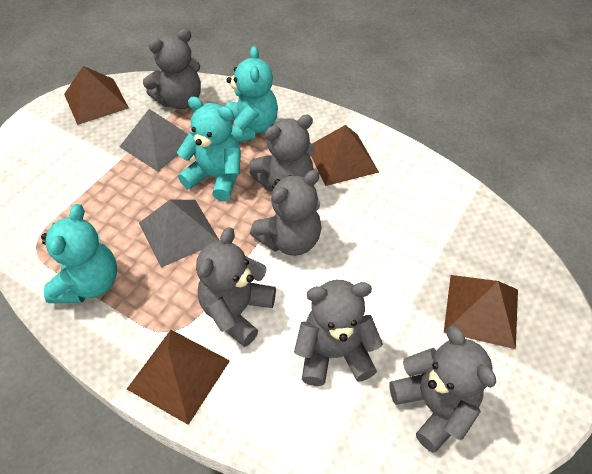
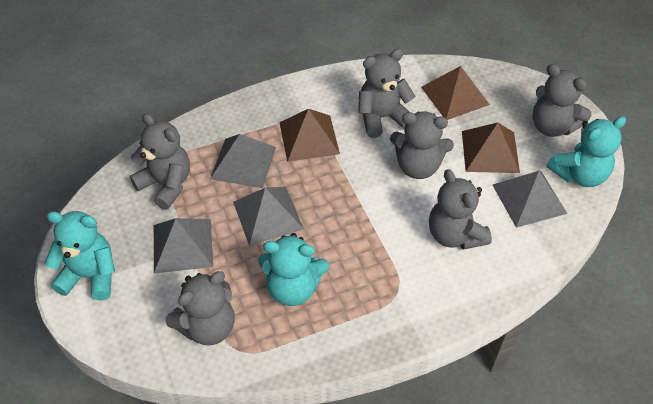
brown pyramid: [64,66,129,125] [127,330,230,425] [311,125,379,186] [444,275,518,349] = 4 -> [279,109,340,162] [421,66,490,120] [462,123,520,173] = 3
grey pyramid: [119,109,188,172] [139,200,219,268] = 2 -> [154,218,213,273] [210,134,276,188] [233,187,304,246] [493,171,567,228] = 4

